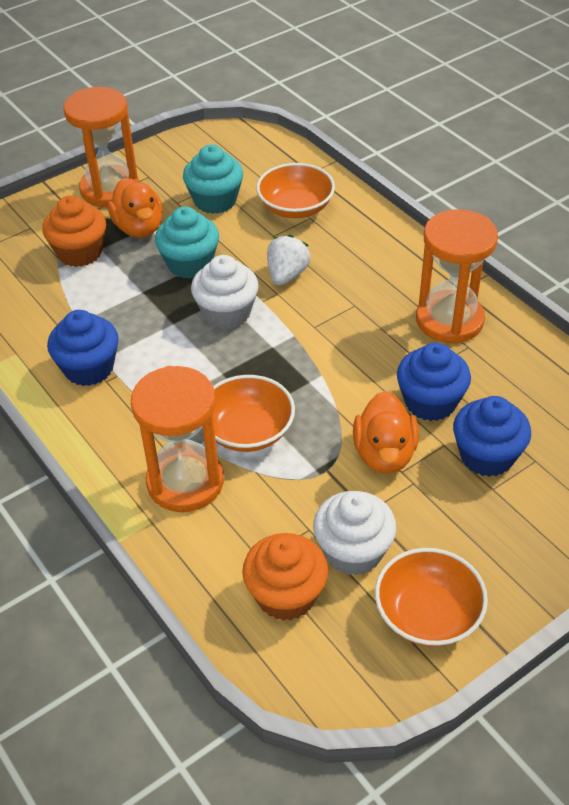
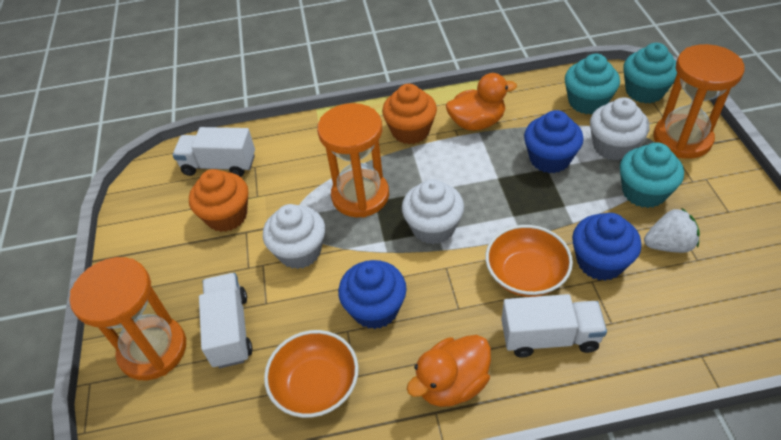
orange bowl: [213,375,295,452] [256,163,335,218] [375,548,488,647] = 3 -> [264,330,359,418] [485,225,573,297] = 2
turquoise cupcake: [155,207,219,279] [183,145,243,214] = 2 -> [565,54,620,114] [620,142,684,208] [623,43,677,104] = 3
white cupcake: [191,255,259,329] [313,491,397,575] = 2 -> [263,204,325,269] [402,179,464,244] [590,97,650,161] = 3
white truck: none = 0 -> [173,127,255,177] [199,273,253,368] [501,294,607,358] = 3

